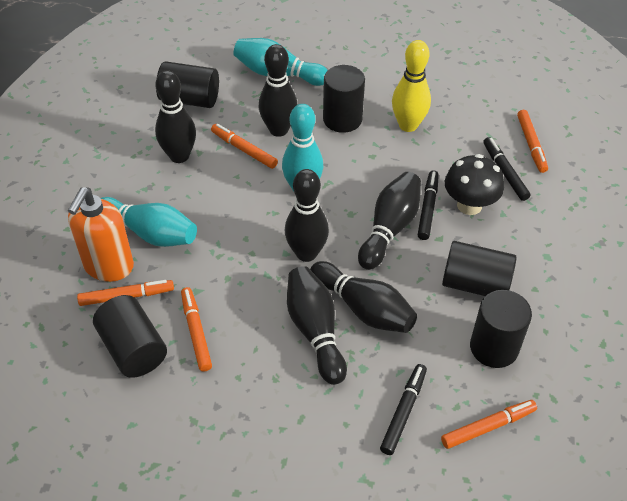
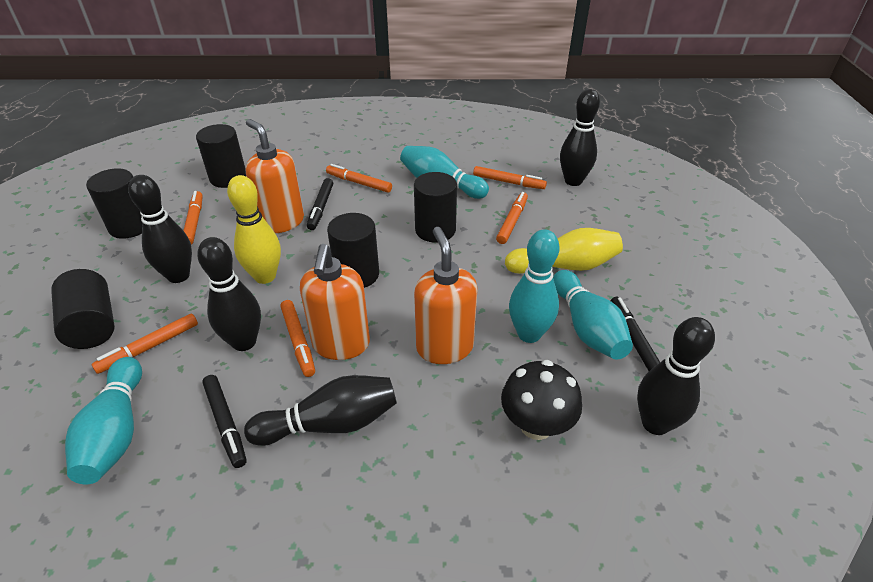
black bowling pin: [155,70,196,163] [259,44,298,137] [285,169,329,262] [287,266,347,385] [310,261,417,333] [358,172,421,270] = 6 -> [128,175,192,283] [197,237,261,351] [244,375,397,446] [560,89,600,186] [637,317,715,435] = 5
orange marker: [77,280,174,306] [181,287,212,372] [211,124,278,169] [441,400,537,449] [517,110,548,173] = 5 -> [92,314,198,374] [183,191,203,245] [280,300,315,377] [326,164,392,193] [473,166,547,189] [496,192,528,244] = 6
orange soap dispenser: [68,187,134,282] = 1 -> [245,119,304,233] [300,244,370,360] [414,227,478,364] = 3
turquoise bowling pin: [101,197,197,247] [233,38,328,86] [282,104,323,192] = 3 -> [65,357,142,484] [400,146,489,199] [509,229,559,343] [553,270,633,360] = 4
yellow bowling pin: [392,40,431,132] = 1 -> [227,175,281,284] [505,228,623,274] = 2

